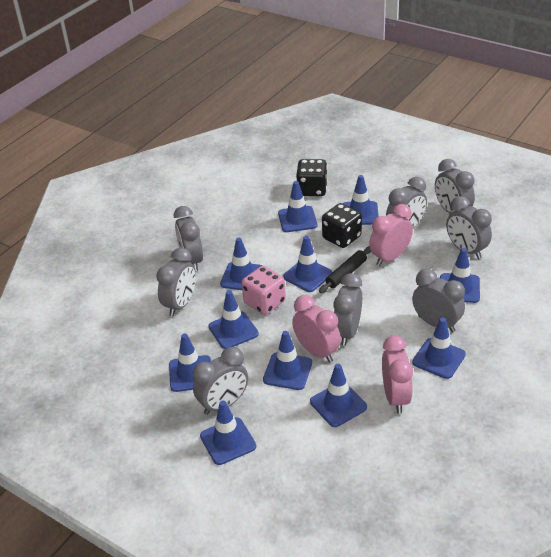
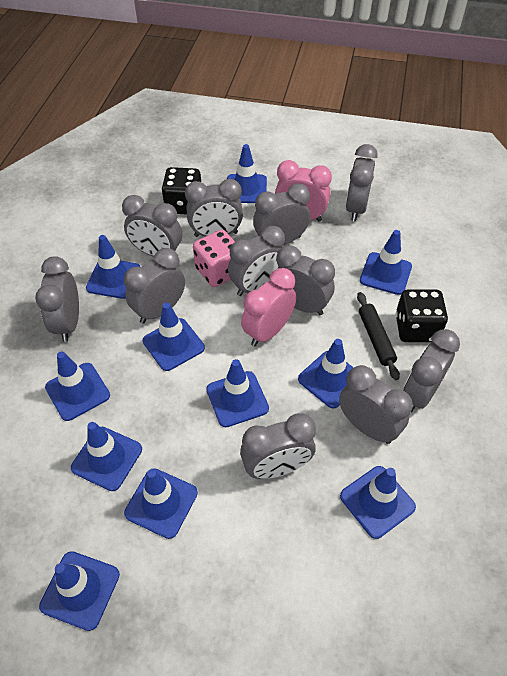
grey clock: [156,248,196,316] [174,206,203,271] [193,347,248,415] [334,273,362,346] [386,177,427,228] [412,269,465,332] [435,159,475,214] [446,196,492,259] = 8 -> [35,256,79,342] [122,195,182,257] [124,248,185,324] [185,179,243,237] [228,226,285,296] [240,413,316,479] [253,183,310,245] [276,245,335,315] [339,365,413,444] [346,144,378,221] [403,329,460,413] = 11
pink clock: [292,295,341,363] [369,204,413,266] [382,335,413,414] = 3 -> [241,268,296,346] [275,160,332,221] = 2

